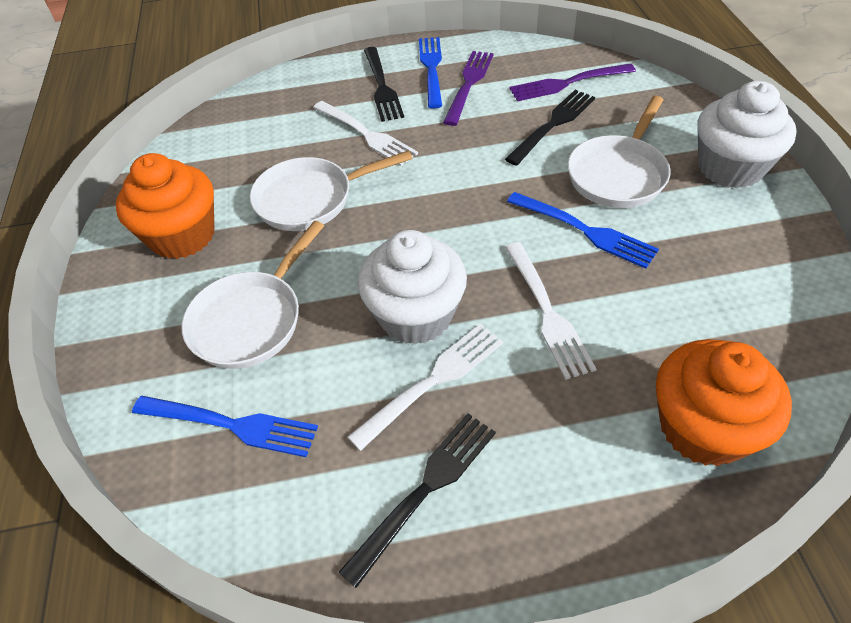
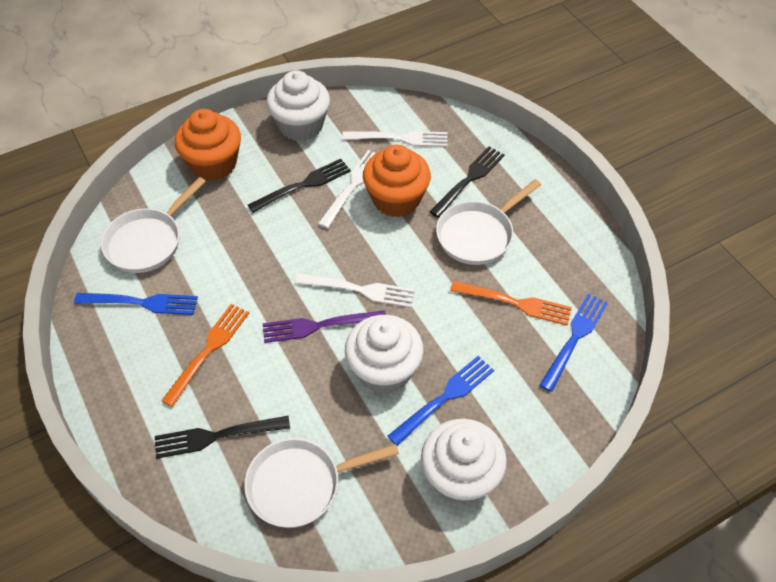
orange fork: none = 0 -> [161,304,249,407] [450,281,572,326] = 2
purple fork: [443,51,494,126] [509,63,636,101] = 2 -> [263,310,386,343] = 1
white cupcake: [358,230,467,345] [697,81,797,188] = 2 -> [266,70,330,141] [345,315,424,394] [421,419,507,504] = 3

